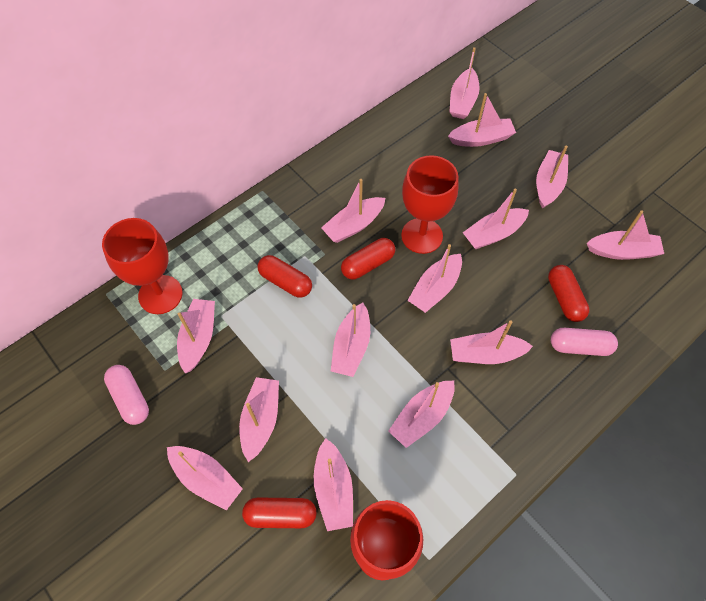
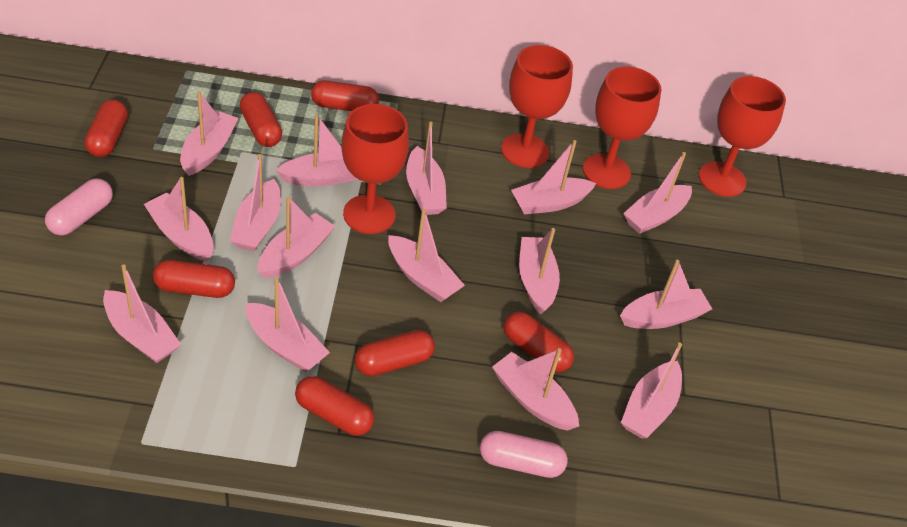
pink boat: [167,446,243,510] [177,299,215,373] [239,377,279,462] [314,438,353,531] [321,179,385,243] [331,303,370,377] [388,380,455,448] [407,244,462,313] [448,93,516,147] [449,47,480,119] [450,320,533,364] [463,188,529,249] [536,146,568,208] [587,210,664,260] = 14 -> [103,264,181,363] [144,177,214,261] [180,91,239,176] [230,154,281,251] [245,277,330,372] [258,196,335,279] [276,114,358,186] [388,209,465,302] [406,122,447,215] [492,348,579,431] [511,140,596,214] [519,228,560,314] [620,260,712,329] [621,343,682,438] [623,152,692,234] = 15
red capsule: [242,497,317,528] [257,255,312,298] [341,238,395,280] [548,265,589,322] = 4 -> [85,99,128,157] [153,260,235,298] [240,92,282,147] [295,376,374,436] [311,80,379,111] [355,330,435,376] [504,312,574,372] = 7
red goblet: [102,218,182,314] [350,500,423,581] [401,155,459,254] = 3 -> [341,104,409,234] [501,45,573,168] [583,66,661,189] [699,76,786,197] = 4

